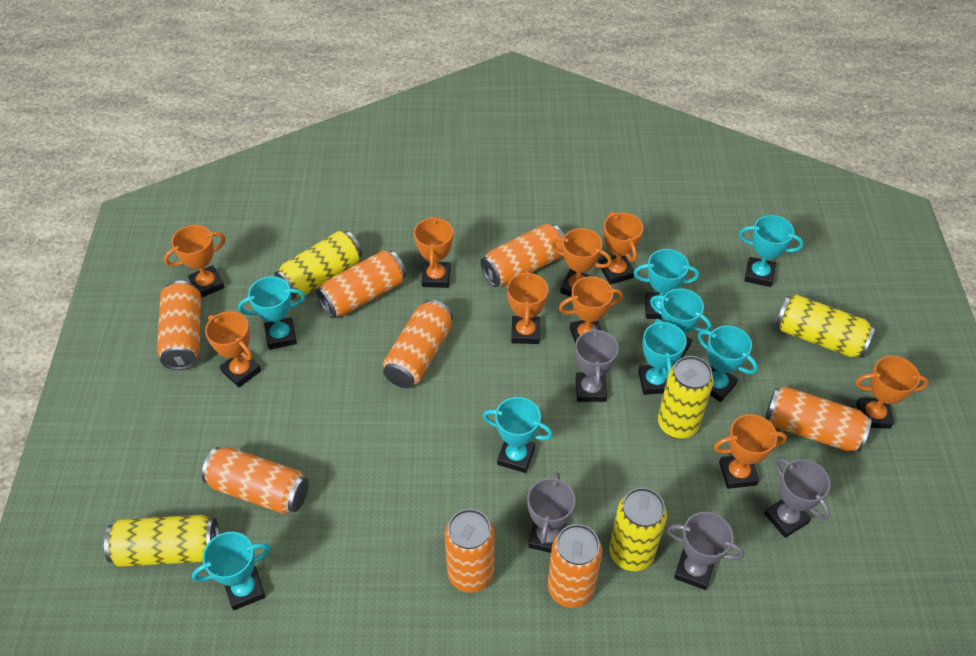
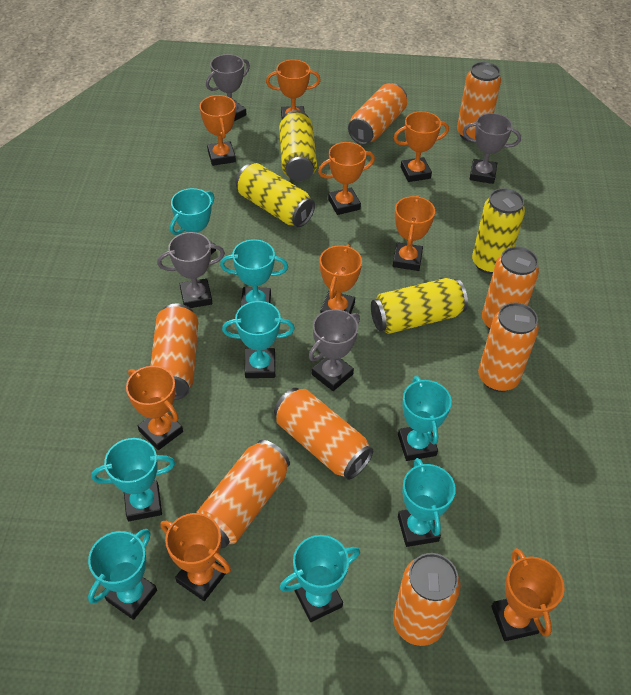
yellow can: [104,515,219,567] [274,231,362,300] [609,488,667,571] [658,356,714,439] [775,294,875,358] = 5 -> [236,163,315,227] [279,110,317,181] [371,278,468,334] [472,188,525,274] = 4

